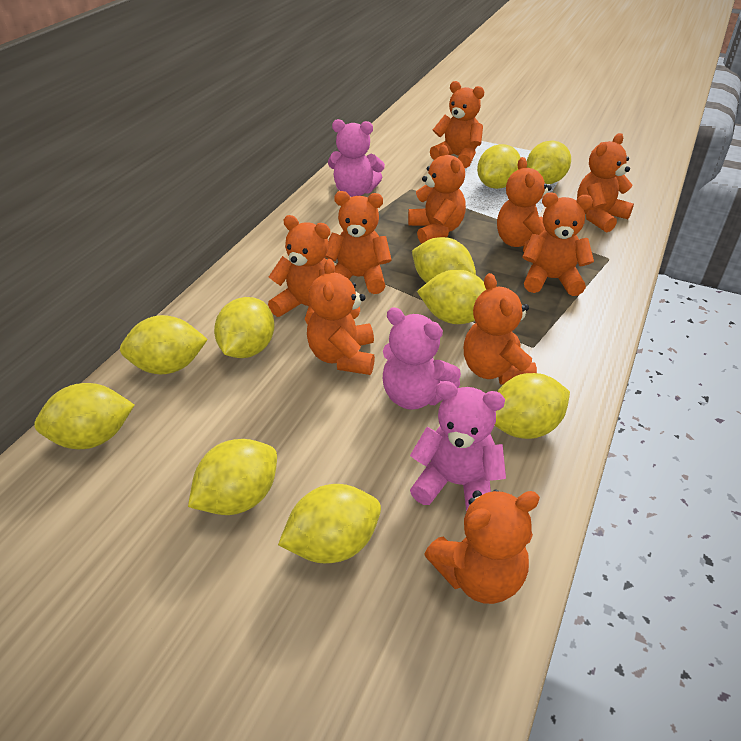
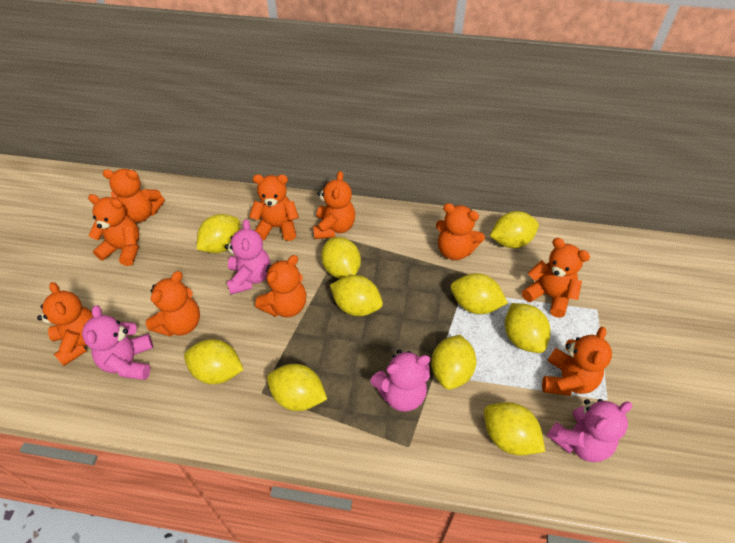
pink teddy bear: [328,119,385,197] [383,307,461,410] [410,381,506,511] = 3 -> [82,306,153,380] [225,219,270,294] [370,349,430,412] [546,399,632,462] = 4

